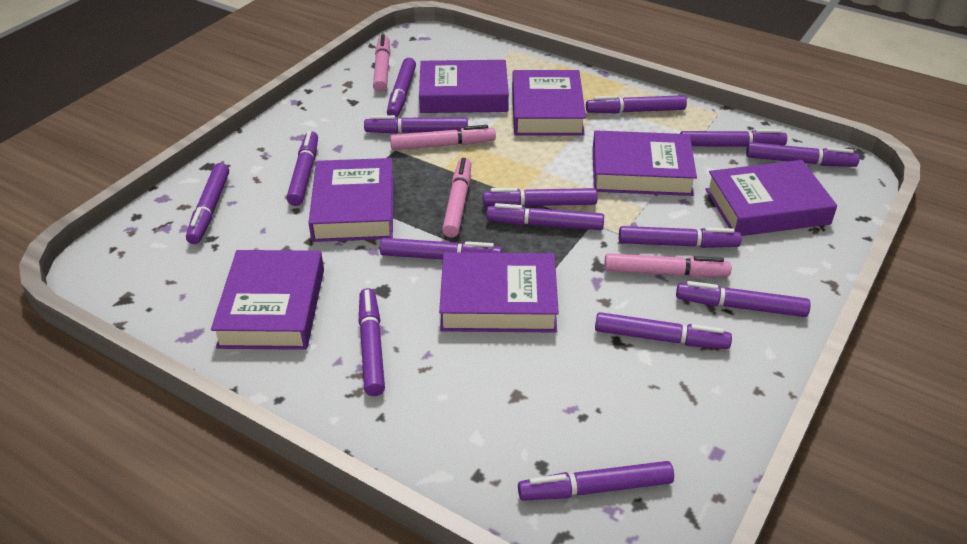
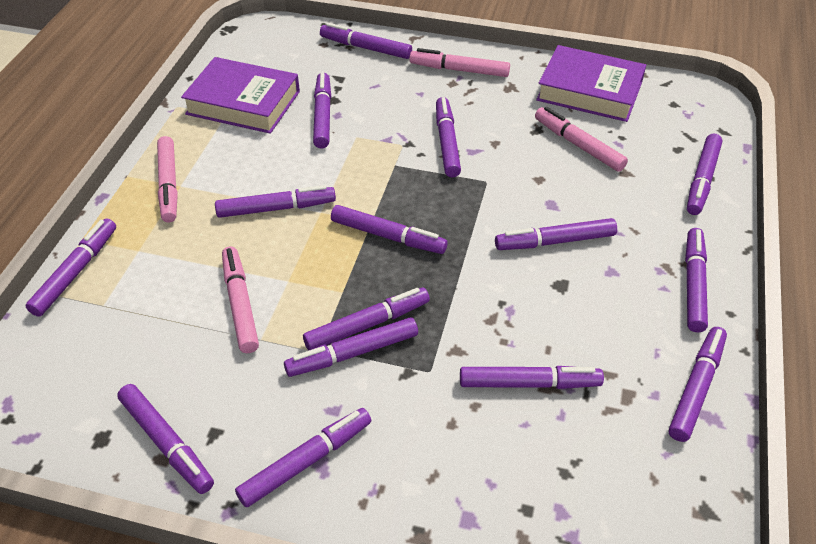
purple book: [211,250,324,350] [308,158,394,242] [419,60,509,113] [439,252,559,333] [512,70,586,136] [593,130,697,196] [706,160,837,236] = 7 -> [181,57,300,134] [536,45,646,122] = 2

